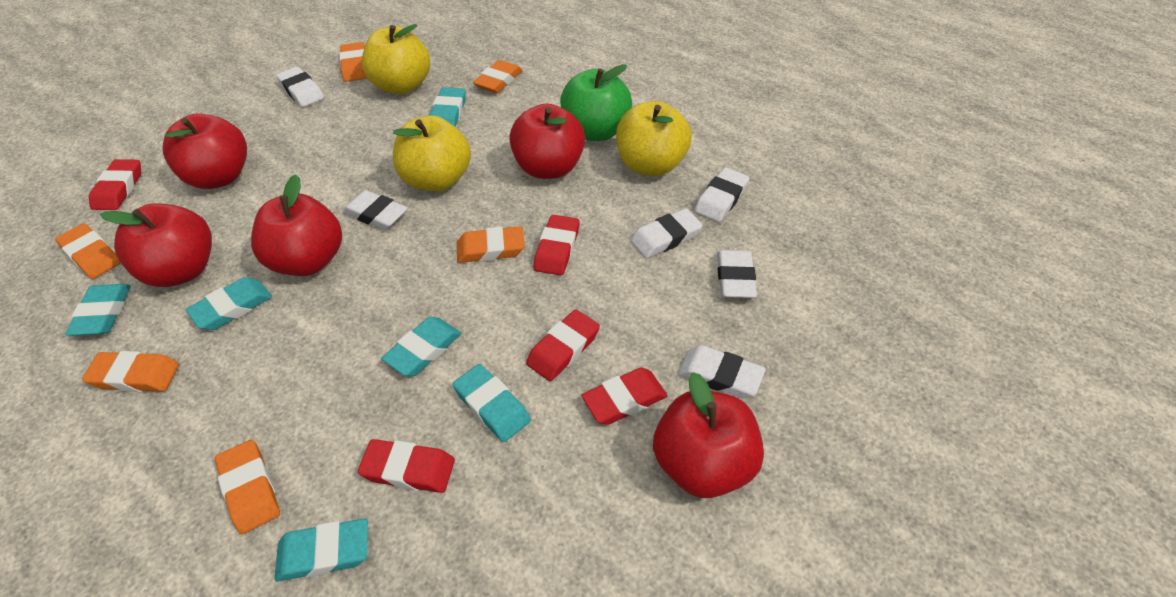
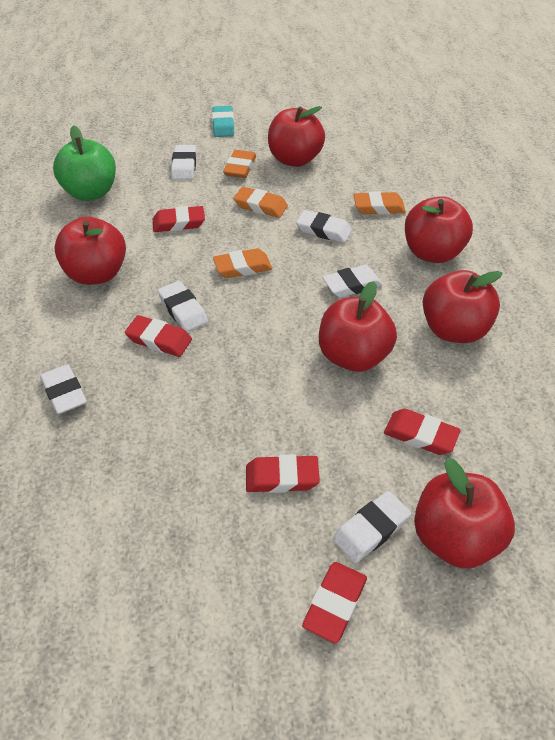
orange eraser: [55,223,121,279] [82,351,179,392] [215,440,280,534] [339,42,367,82] [457,226,525,263] [473,60,523,93] = 6 -> [213,248,272,278] [223,150,256,178] [233,187,288,218] [354,191,406,215] = 4
red apple: [100,204,212,287] [162,113,247,189] [251,174,342,276] [509,104,585,179] [653,372,764,498] = 5 -> [54,216,126,285] [268,106,325,167] [319,281,397,372] [405,196,473,263] [414,458,515,569] [423,270,502,343] = 6
turquoise eraser: [65,284,131,336] [186,277,272,330] [275,518,368,582] [382,317,461,376] [430,87,466,127] [453,364,531,442] = 6 -> [212,106,234,137] = 1
yellow apple: [362,24,430,94] [393,115,471,192] [616,101,692,176] = 3 -> none = 0

